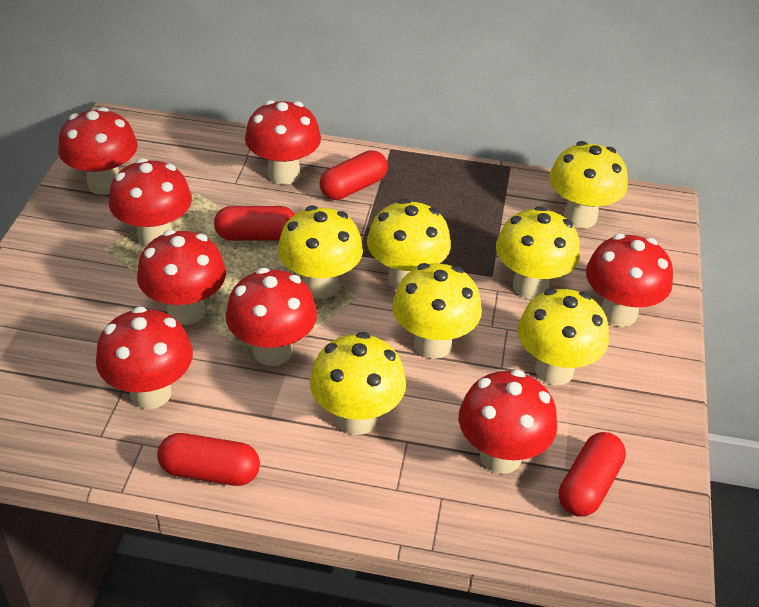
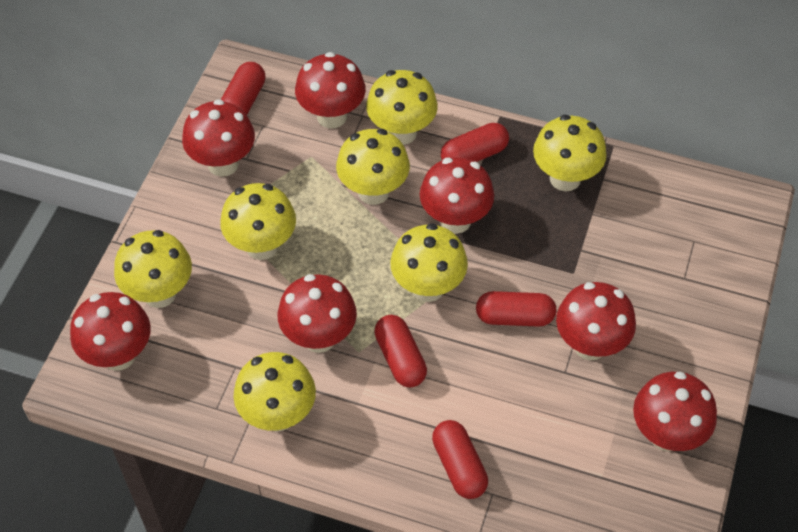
red capsule: [157,433,260,486] [214,206,295,241] [319,150,388,200] [559,432,626,517] = 4 -> [221,62,265,115] [374,315,427,388] [432,420,488,499] [441,123,509,162] [476,291,557,327] = 5
red mushroom: [58,107,138,195] [96,307,193,409] [109,158,192,247] [137,230,226,325] [225,268,317,366] [245,100,321,185] [459,370,557,474] [586,234,673,327] = 8 -> [70,292,151,371] [182,99,255,177] [278,274,357,353] [295,52,366,128] [420,157,494,234] [556,282,636,360] [633,371,717,451] = 7

